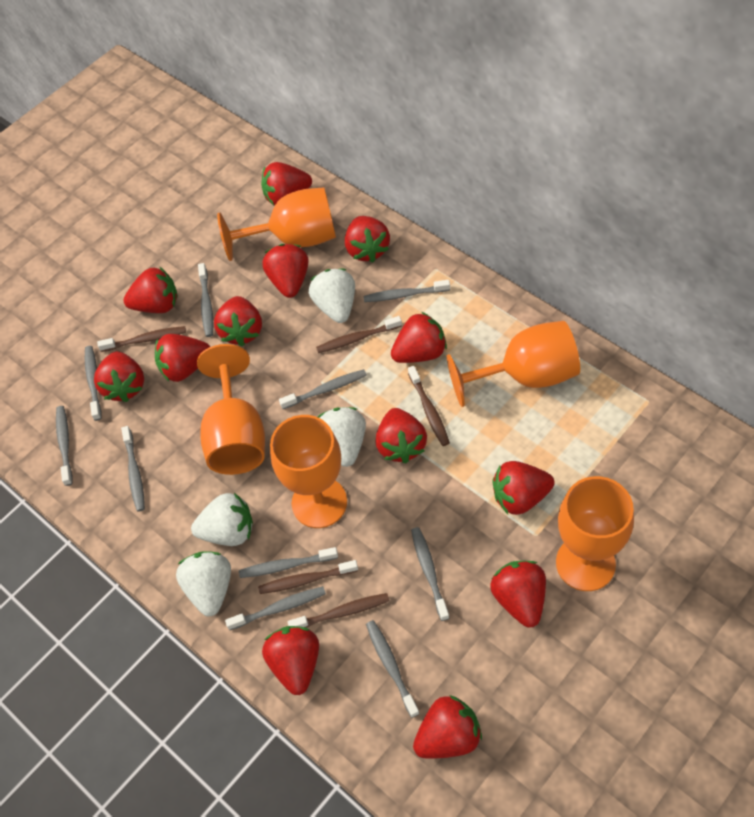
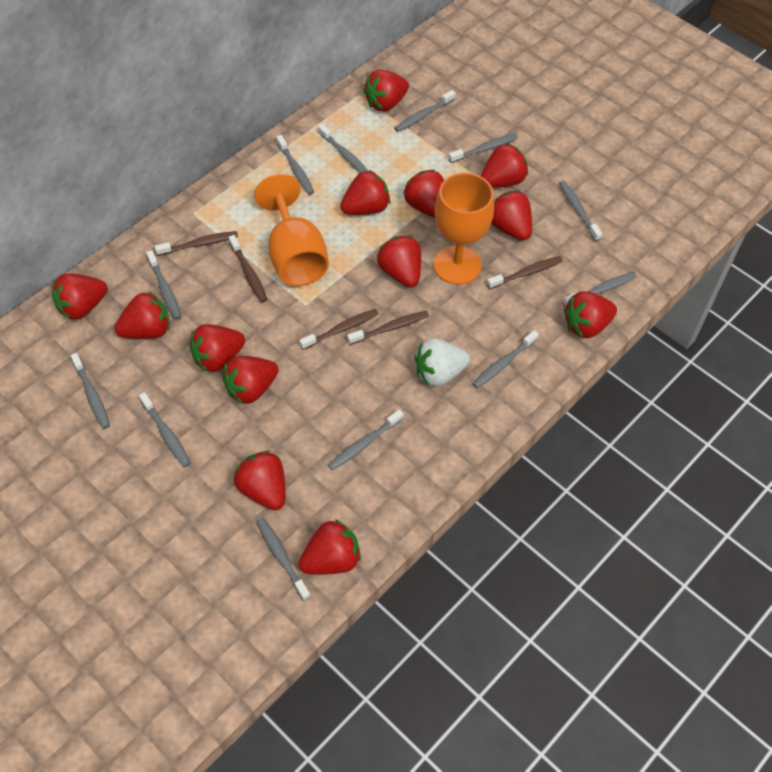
grey toothbrush: [56,406,73,486] [85,346,102,421] [121,426,145,512] [198,263,214,337] [225,586,326,630] [239,547,338,578] [279,369,367,409] [364,280,450,302] [366,620,420,718] [411,527,449,621] = 10 -> [71,353,110,429] [139,392,191,467] [146,250,181,320] [256,517,310,601] [276,135,314,195] [318,124,368,173] [328,409,404,470] [394,90,456,132] [448,134,518,163] [472,330,539,388] [559,181,602,241] [563,272,637,307] = 12
orange goblet: [197,344,265,475] [217,187,336,261] [270,415,347,528] [447,321,580,407] [556,476,634,591] = 5 -> [254,174,329,286] [434,173,494,285] = 2
white strawberry: [176,551,231,616] [191,493,253,546] [309,269,355,323] [318,407,366,467] = 4 -> [415,338,470,387] = 1

